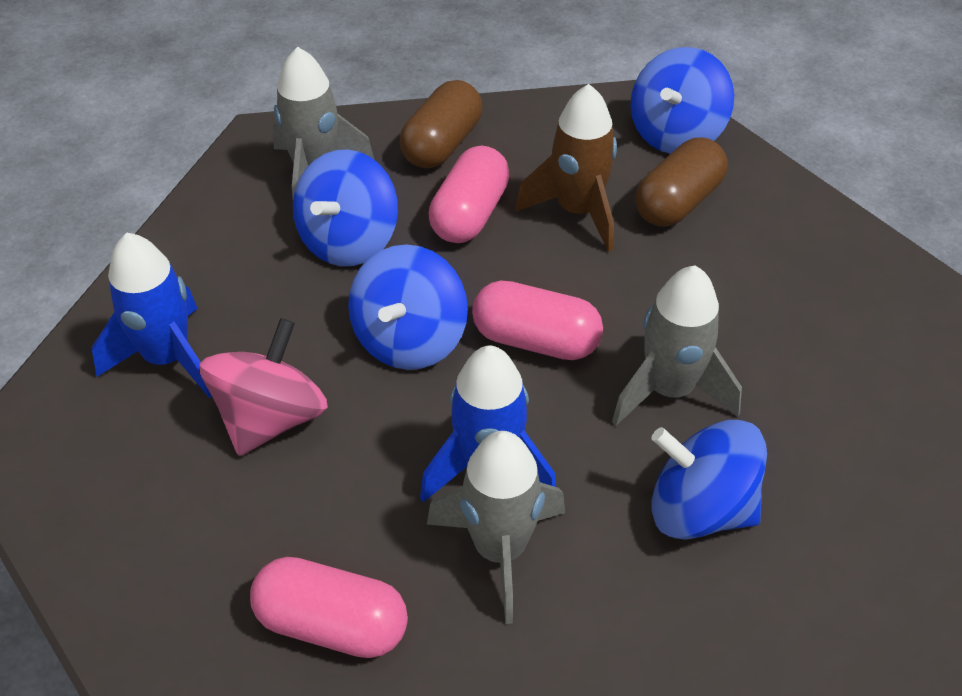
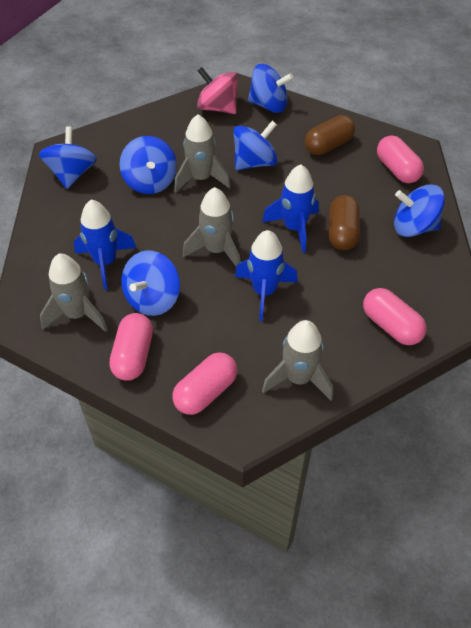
blue rocket: [92,233,212,398] [420,345,556,502] = 2 -> [74,199,136,290] [235,230,298,321] [262,165,319,253] = 3
blue spinning top: [293,149,398,266] [348,244,468,370] [630,47,734,154] [651,420,767,540] = 4 -> [39,126,97,189] [120,136,177,194] [121,250,180,316] [233,121,278,170] [248,64,293,113] [394,184,445,237] = 6
brown rocket: [515,84,617,252] = 1 -> none = 0
grey rocket: [272,47,375,199] [427,431,565,624] [612,265,742,426] = 3 -> [40,254,108,332] [174,114,231,193] [183,187,241,267] [262,320,333,401] = 4
pink capsule: [250,557,408,658] [429,146,510,243] [472,281,603,360] = 3 -> [109,313,153,381] [172,352,237,415] [363,288,427,345] [377,135,424,183] = 4

